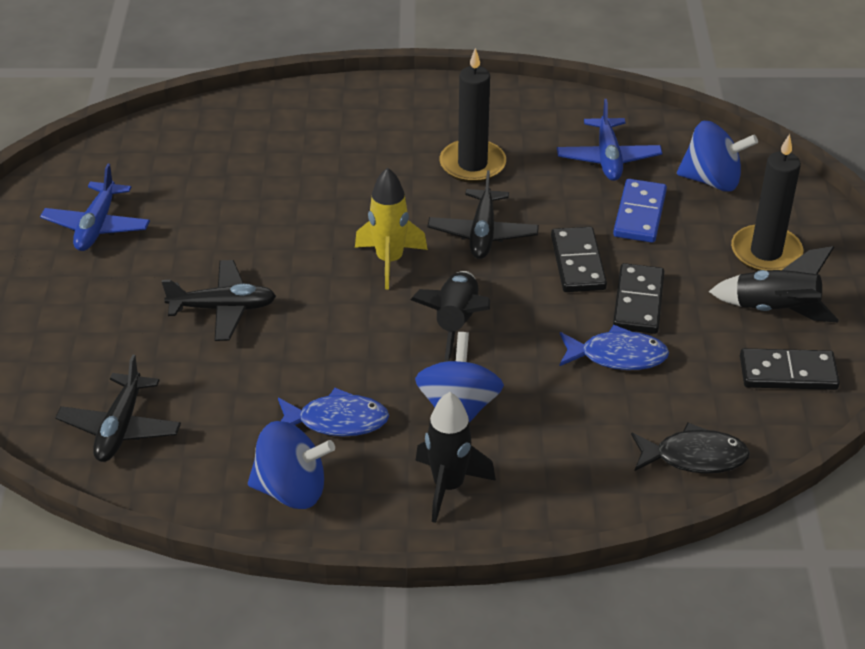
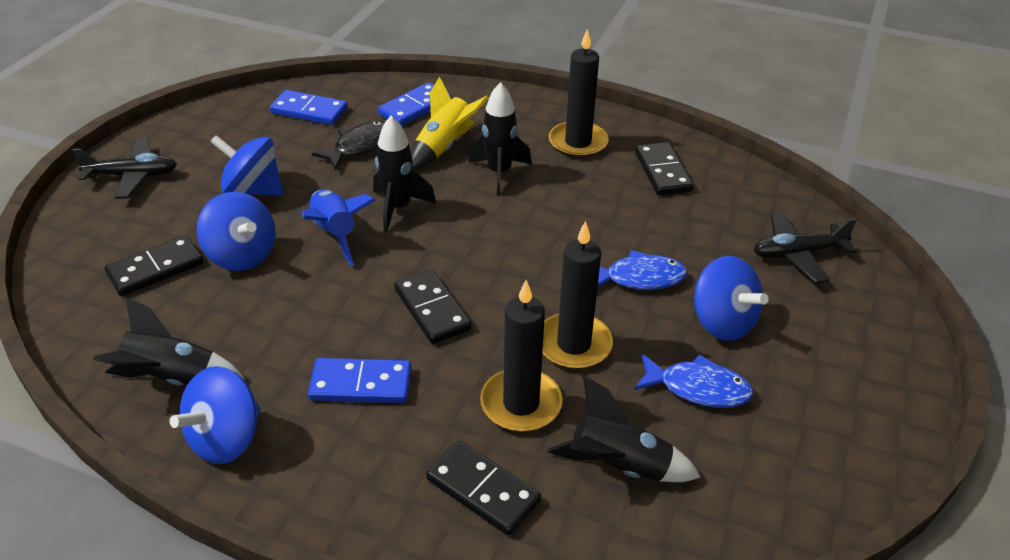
black candle: [439,48,506,183] [731,134,803,271] = 2 -> [480,280,563,432] [542,221,613,369] [549,29,609,158] = 3
black domino: [551,227,607,292] [613,263,664,334] [740,348,840,390] = 3 -> [104,235,204,296] [394,270,472,344] [426,440,541,536] [635,142,694,195] = 4
black plane: [55,354,181,462] [162,260,276,341] [428,170,539,259] = 3 -> [72,138,177,199] [754,211,857,283] = 2
black rocket: [411,271,490,362] [415,392,496,523] [709,246,839,323] = 3 -> [93,297,245,385] [373,116,436,232] [468,82,532,195] [548,376,700,482] = 4
blue domino: [613,179,667,243] = 1 -> [270,90,348,125] [308,358,412,403] [378,82,451,126] = 3
blue plane: [40,164,150,251] [557,99,662,181] = 2 -> none = 0
blue rocket: none = 0 -> [302,189,376,266] = 1
blue spinning top: [248,421,335,509] [415,332,504,423] [677,121,758,192] = 3 -> [170,366,260,464] [197,192,276,271] [210,135,283,196] [694,256,769,341] = 4

